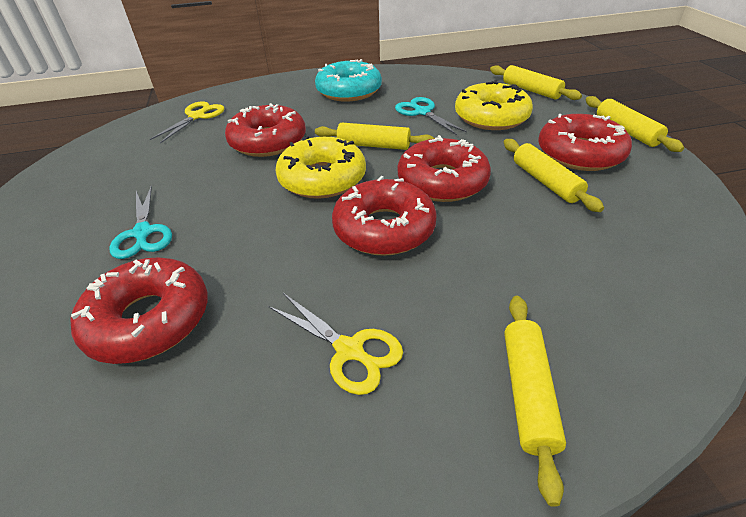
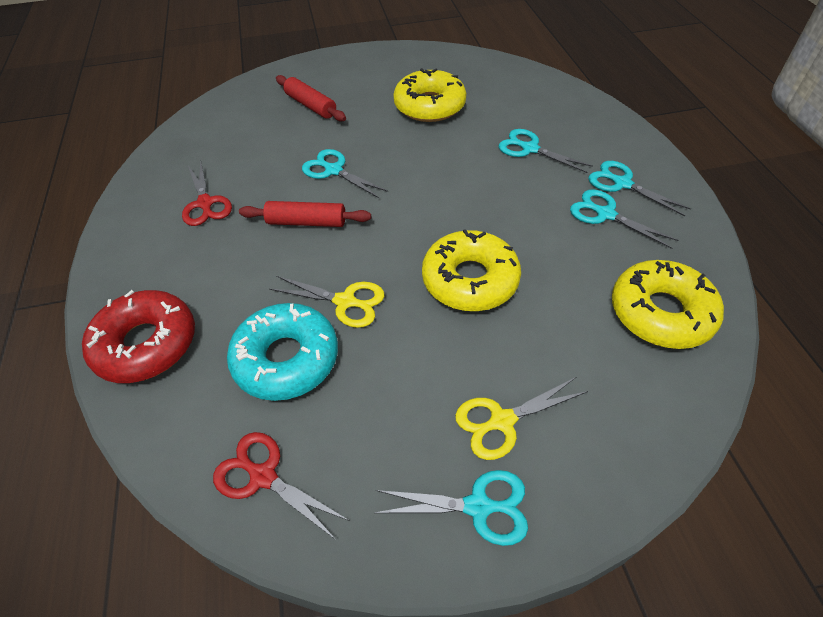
red donut: [70,258,208,364] [225,103,306,157] [332,176,437,256] [398,135,491,202] [539,114,632,171] = 5 -> [82,290,195,383] = 1
red rolling pin: none = 0 -> [239,201,371,227] [276,75,346,122] = 2
red scissors: none = 0 -> [182,162,232,226] [213,432,350,540] = 2
turquoise scissors: [109,186,172,259] [395,97,467,135] = 2 -> [302,149,388,198] [374,470,528,546] [498,129,593,173] [570,189,679,249] [588,161,691,216] = 5
yellow donut: [275,136,366,199] [455,80,533,130] = 2 -> [393,68,466,122] [422,229,521,311] [612,260,724,349] = 3
yellow rolling pin: [315,123,435,150] [490,65,582,100] [504,139,604,212] [504,296,566,507] [586,96,684,152] = 5 -> none = 0

